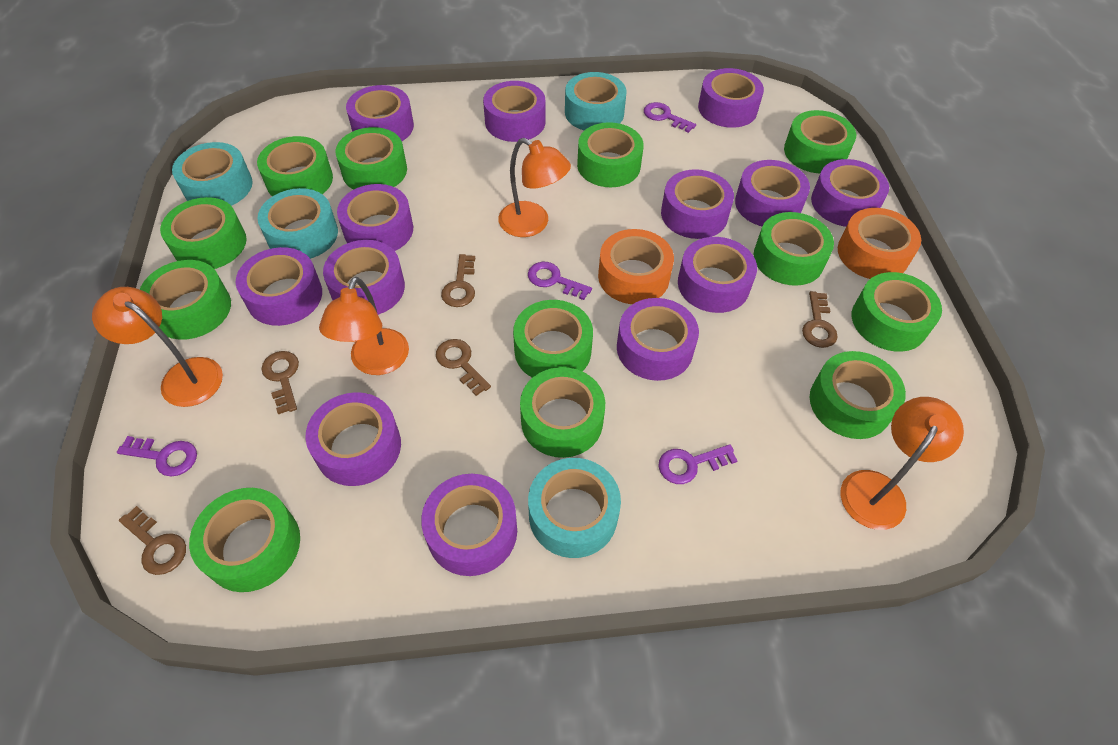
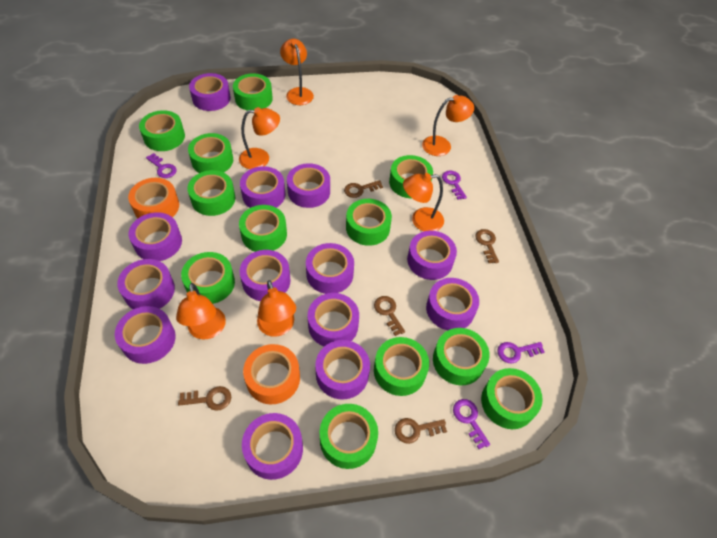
orange lamp: [92,287,223,407] [319,277,409,375] [498,138,571,237] [840,397,964,530] = 4 -> [176,283,226,339] [239,107,280,169] [257,280,296,337] [280,39,314,105] [403,173,444,231] [422,95,474,156] = 6
turquoise tape: [172,142,253,206] [257,188,338,259] [528,458,621,558] [565,72,627,130] = 4 -> none = 0

